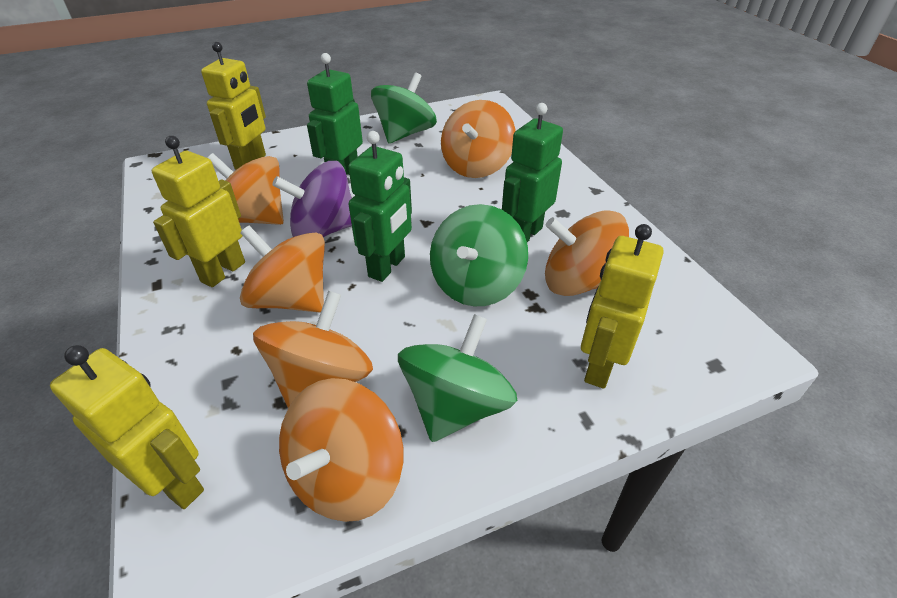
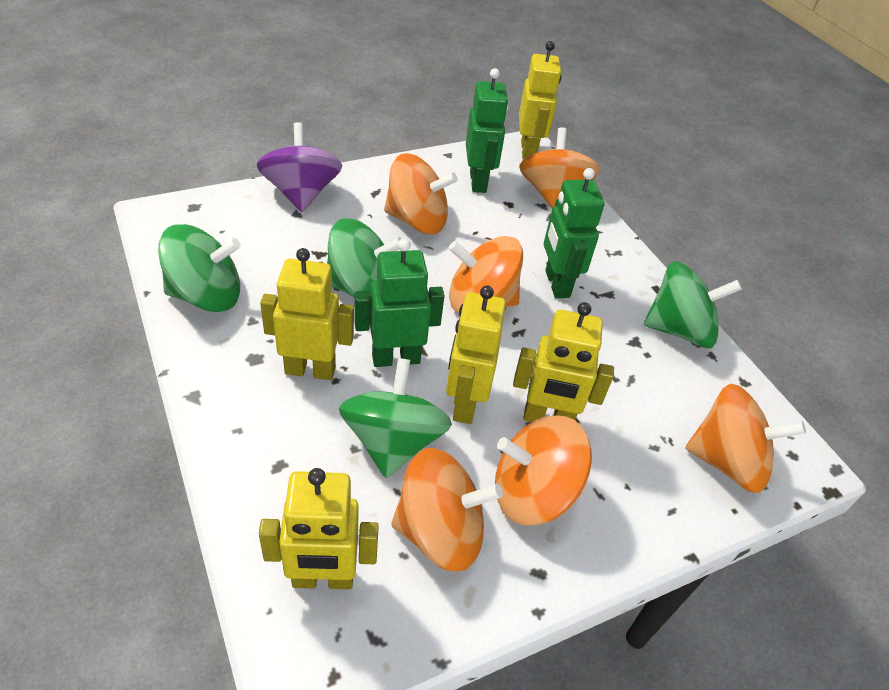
green spinning top: [371,72,437,144] [398,314,517,442] [430,204,528,306] = 3 -> [158,224,241,312] [327,218,402,298] [339,358,452,478] [644,261,742,348] = 4
yellow robot: [50,345,204,509] [152,136,245,287] [201,42,266,170] [581,224,663,389] = 4 -> [259,468,379,589] [260,248,354,380] [446,286,506,424] [513,302,614,422] [519,41,561,160] = 5

